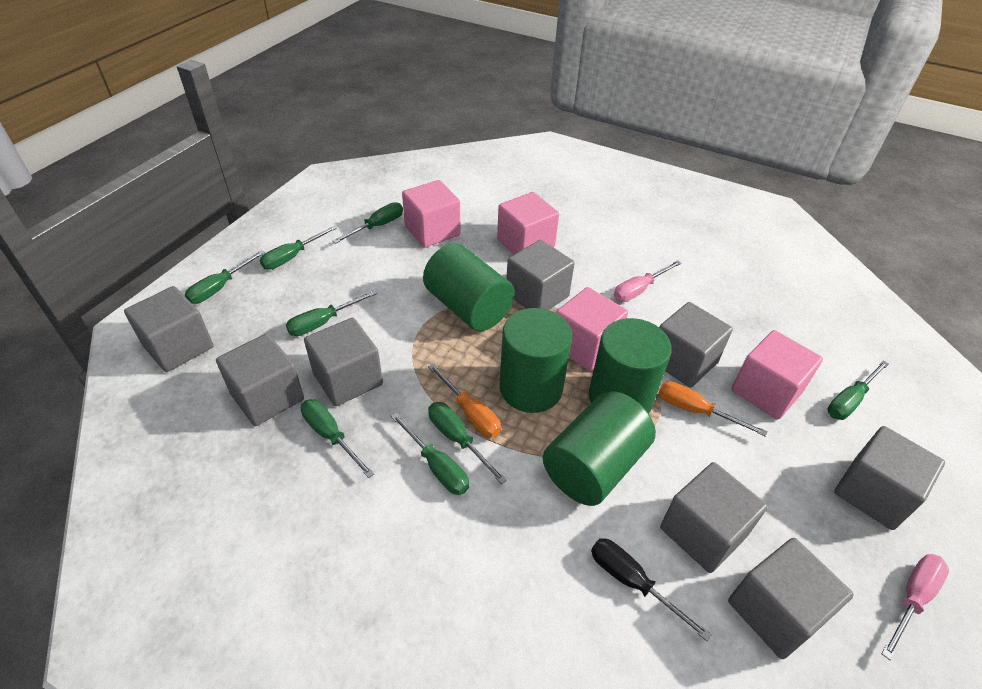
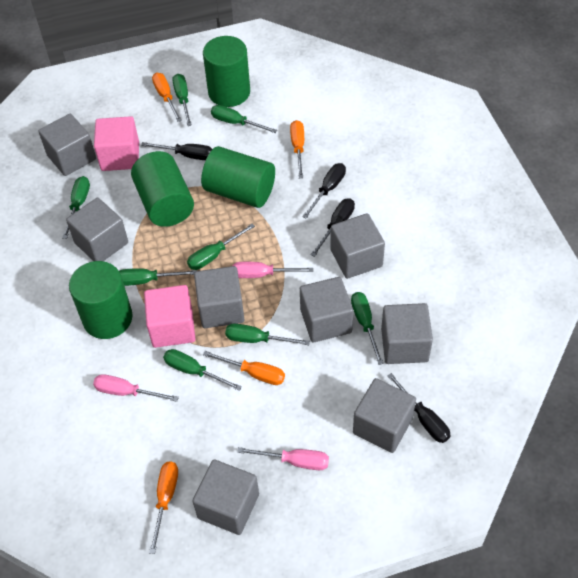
black screwdriver: [591,538,712,641] = 1 -> [141,142,212,160] [302,163,346,219] [310,198,355,257] [387,373,450,443] = 4
orange screwdriver: [428,364,501,438] [658,381,768,437] = 2 -> [149,461,178,554] [152,73,182,122] [203,351,285,385] [290,120,304,178] = 4
pink cube: [402,180,460,248] [497,192,559,254] [556,287,628,371] [732,330,823,420] = 4 -> [94,116,139,171] [144,285,195,348] = 2
pink screwdriver: [614,260,681,302] [882,554,949,660] = 2 -> [93,374,179,402] [232,262,313,278] [237,447,329,470] = 3

